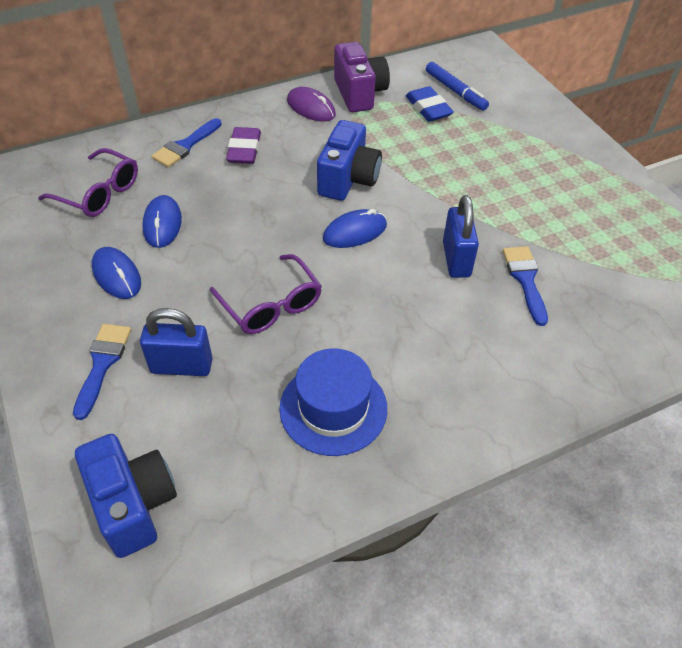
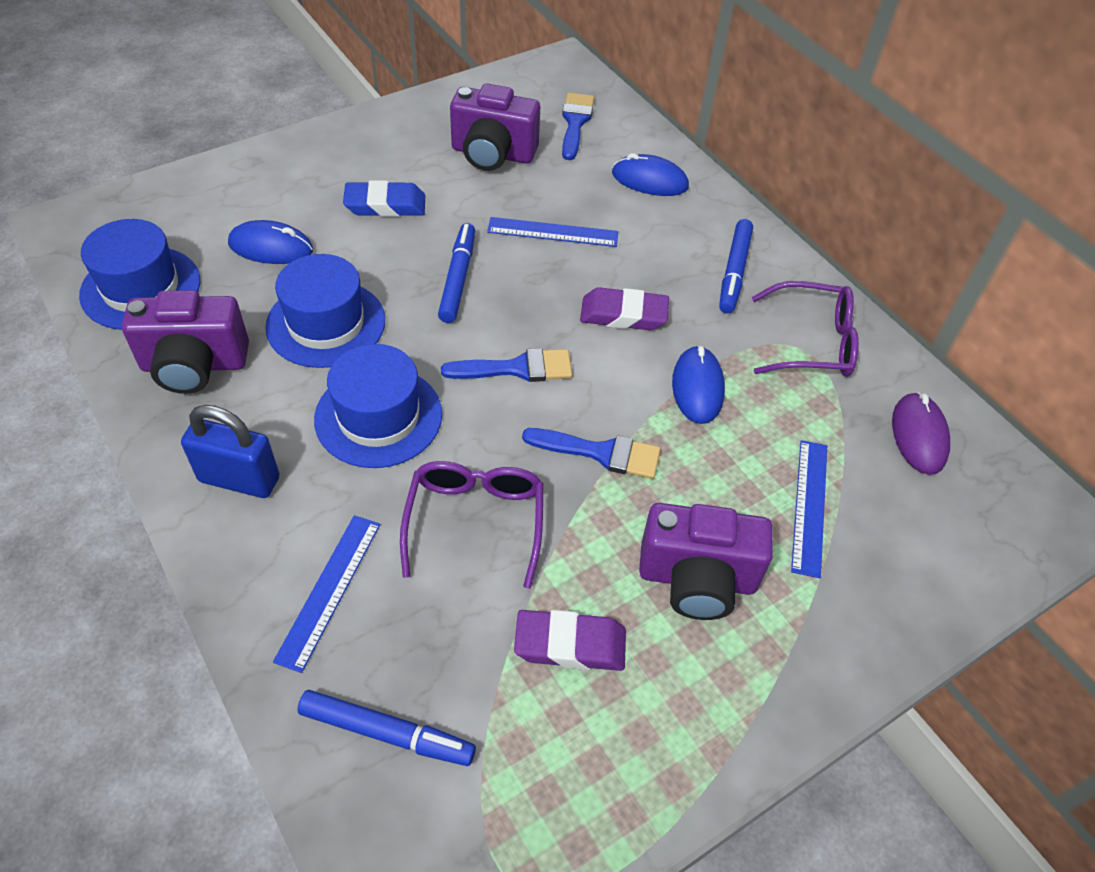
blue camera: [75,434,177,558] [317,120,382,201] = 2 -> none = 0
blue hat: [279,348,387,456] = 1 -> [79,219,201,330] [265,254,385,368] [314,344,442,468] = 3
blue marker: [426,62,489,111] = 1 -> [297,690,476,766] [438,223,475,323] [719,219,753,313] = 3
blue padlock: [140,308,213,376] [443,195,479,278] = 2 -> [181,405,280,498] = 1
blue ruler: none = 0 -> [273,515,380,673] [487,217,618,247] [791,440,827,578] = 3
purple camera: [334,42,390,112] = 1 -> [122,290,249,394] [450,83,540,171] [639,503,773,620] = 3
purple eraser: [226,127,261,164] = 1 -> [514,610,626,671] [580,287,669,330] = 2

